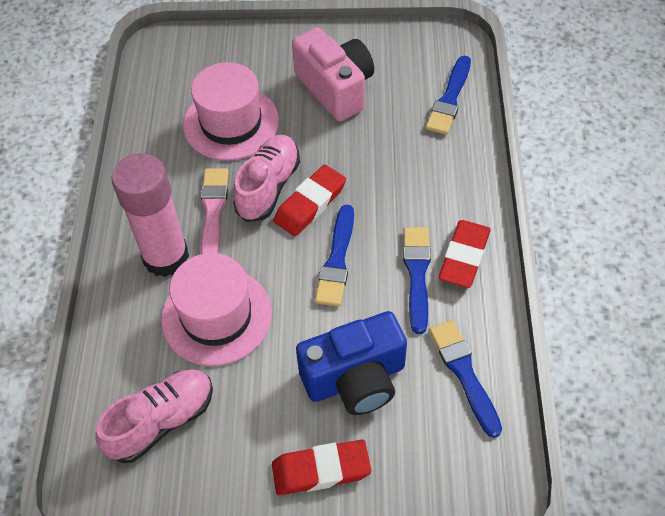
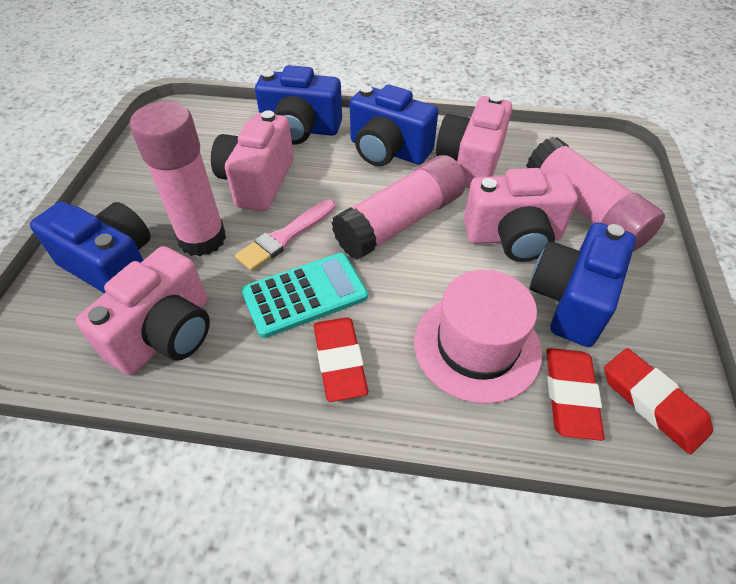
blue brush: [315,205,354,307] [403,227,431,334] [426,56,471,135] [429,320,502,438] = 4 -> none = 0
blue camera: [296,311,407,415] = 1 -> [30,201,151,293] [255,65,342,144] [350,85,438,166] [530,222,636,347] = 4
pink camera: [292,27,374,122] = 1 -> [76,246,210,375] [211,110,294,211] [436,94,512,188] [464,168,578,262] = 4
pink glue stick: [111,153,189,277] = 1 -> [130,101,226,257] [331,155,466,260] [526,136,665,251] = 3
pink hat: [161,253,272,366] [183,62,279,160] = 2 -> [414,270,542,404] = 1
pink shoe: [95,369,213,463] [233,135,300,222] = 2 -> none = 0
turquoise calculator: none = 0 -> [241,253,368,338] = 1

